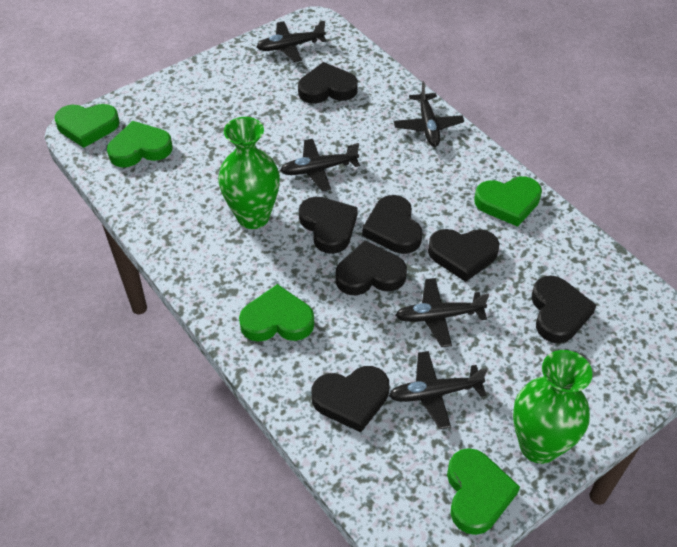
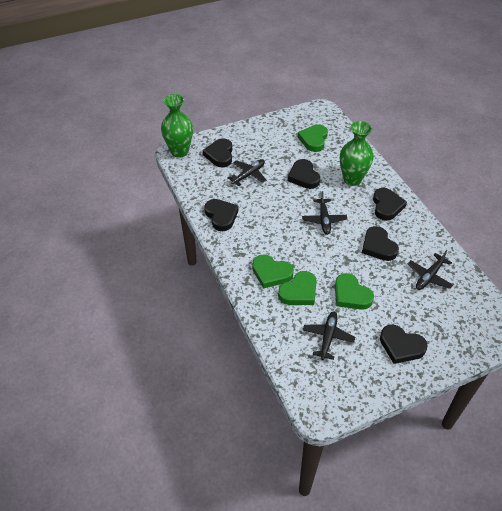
black heart: [298,62,358,104] [299,197,358,254] [311,366,390,432] [335,240,407,295] [362,195,422,254] [428,229,500,282] [531,275,597,344] = 7 -> [203,138,232,167] [204,199,239,231] [287,159,320,189] [362,226,399,261] [373,188,407,221] [380,324,428,364] = 6
black plane: [256,21,326,62] [280,139,360,191] [389,351,487,429] [394,81,464,147] [395,278,489,347] = 5 -> [227,159,266,186] [302,191,347,235] [303,311,355,360] [408,250,453,290] = 4
green heart: [55,104,120,148] [107,121,173,167] [239,284,314,342] [447,448,520,535] [474,176,542,227] = 5 -> [252,254,294,289] [278,271,317,305] [298,124,328,152] [335,273,374,310] = 4

